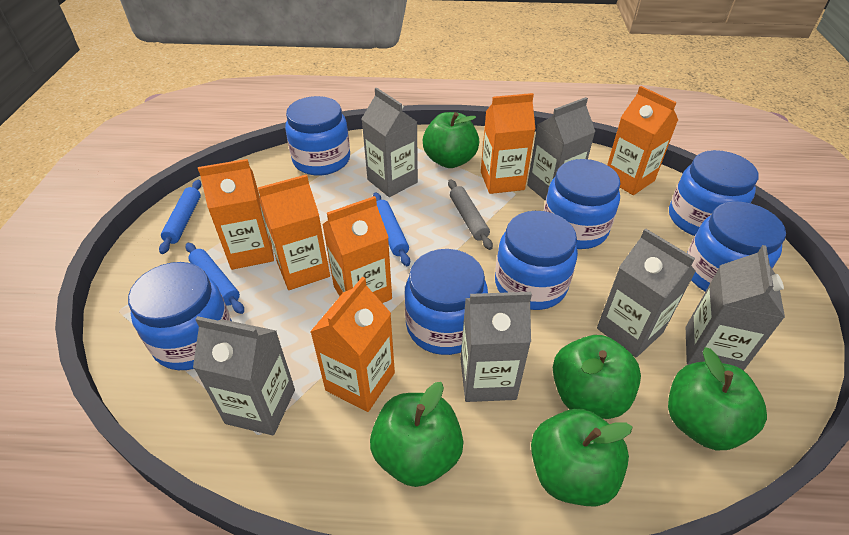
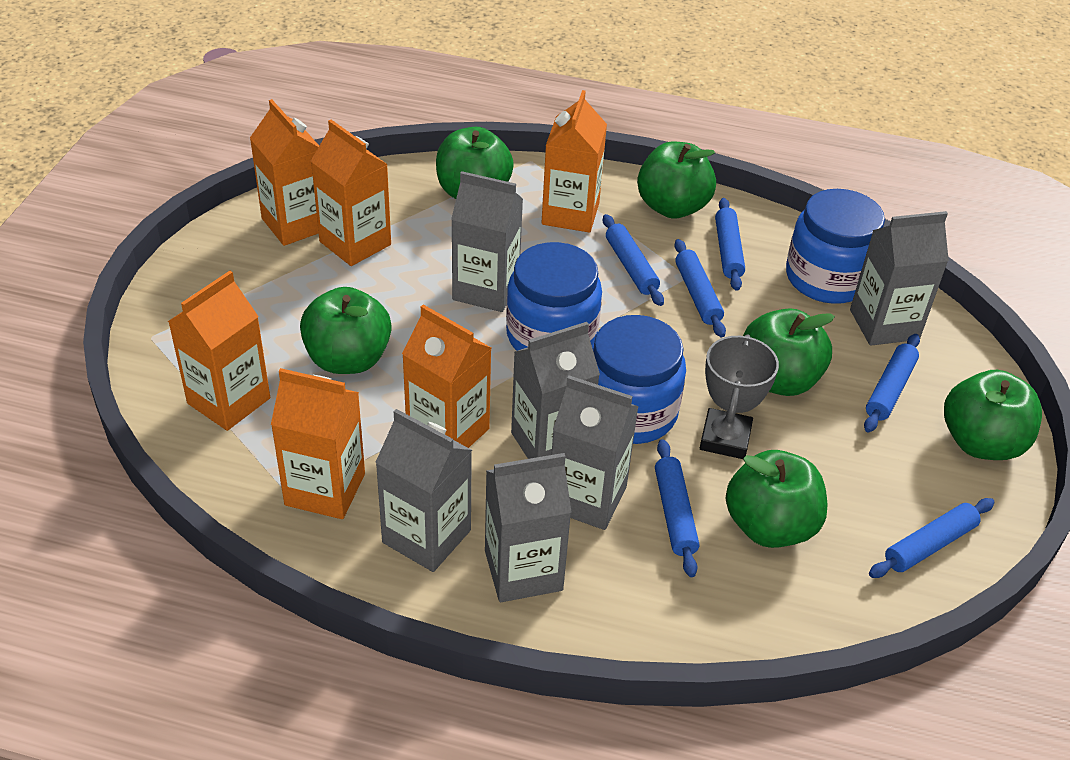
blue jar: [128,262,232,370] [285,96,350,175] [405,249,488,355] [495,211,578,310] [544,159,621,249] [669,150,759,236] [687,202,786,292] = 7 -> [506,242,602,351] [592,315,686,444] [786,189,885,304] = 3
blue rolling pin: [159,180,201,254] [185,243,244,314] [373,192,410,266] = 3 -> [603,214,664,306] [655,439,699,577] [674,239,726,338] [715,198,745,291] [864,334,920,433] [869,498,995,578] = 6
green apple: [370,382,463,487] [423,112,479,168] [531,409,632,507] [553,335,641,419] [668,347,767,450] = 5 -> [300,287,391,374] [436,127,514,199] [637,142,716,219] [726,450,828,548] [743,308,835,396] [944,370,1042,460] = 6
grey rolling pin: [448,180,493,250] = 1 -> none = 0
grey trophy: none = 0 -> [700,334,779,459] = 1

